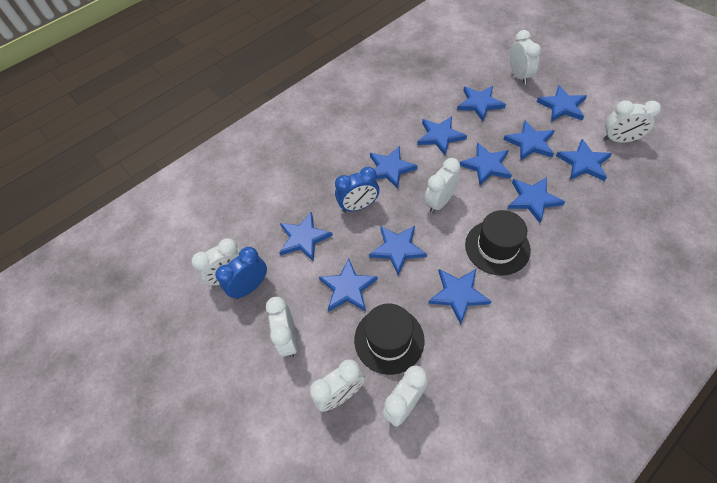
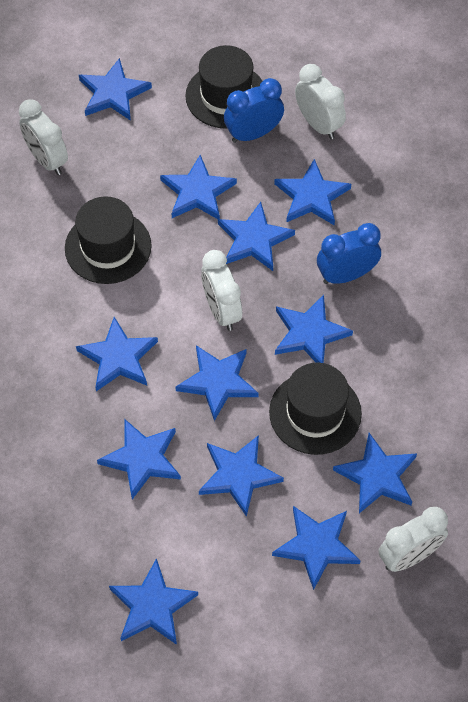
black hat: [354,303,424,375] [465,210,531,275] = 2 -> [65,196,152,284] [185,45,263,129] [269,363,362,455] = 3
white clock: [192,238,241,286] [266,297,298,357] [310,359,365,412] [382,365,428,427] [424,158,460,213] [510,30,541,84] [603,100,661,143] = 7 -> [19,99,68,175] [201,250,242,331] [295,64,346,139] [379,507,448,572] = 4

